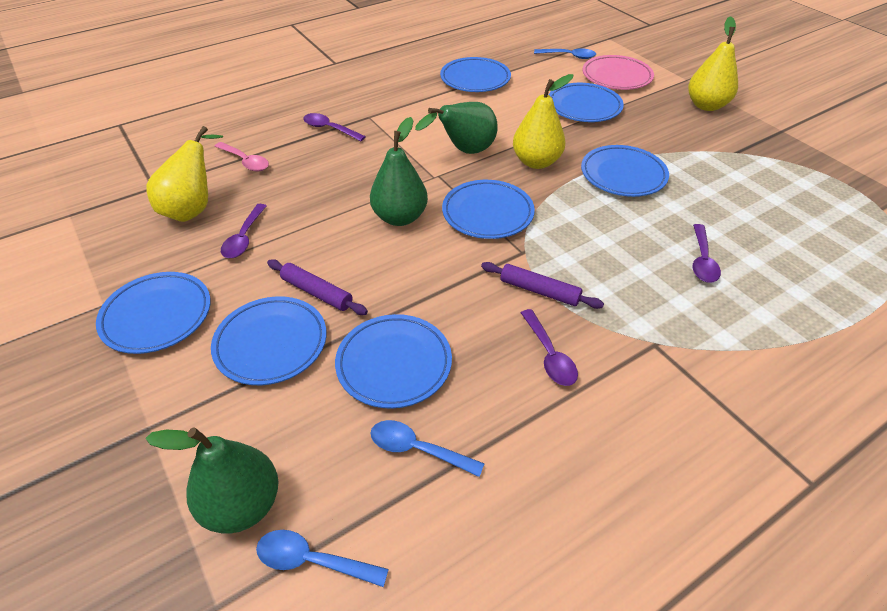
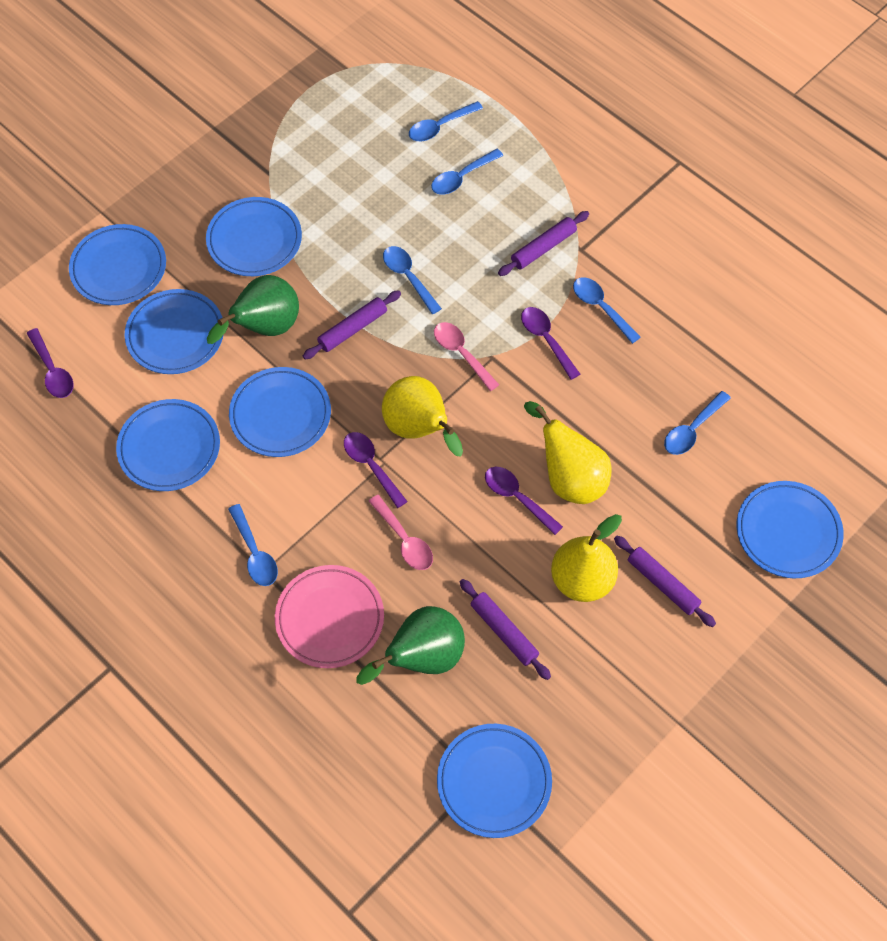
blue spoon: [256,530,389,587] [371,420,485,477] [534,48,596,59] = 3 -> [228,504,278,586] [383,246,442,314] [409,101,483,141] [431,149,503,195] [573,277,641,344] [664,391,731,455] = 6
green pear: [145,427,279,534] [370,117,428,226] [415,102,498,154] = 3 -> [207,275,299,344] [357,606,465,685] = 2
pink spoon: [214,142,269,171] = 1 -> [369,495,433,570] [434,322,499,391] = 2
purple rolling pin: [267,259,368,315] [481,262,604,309] = 2 -> [303,290,401,359] [460,579,551,680] [498,211,589,276] [614,536,716,627] = 4

